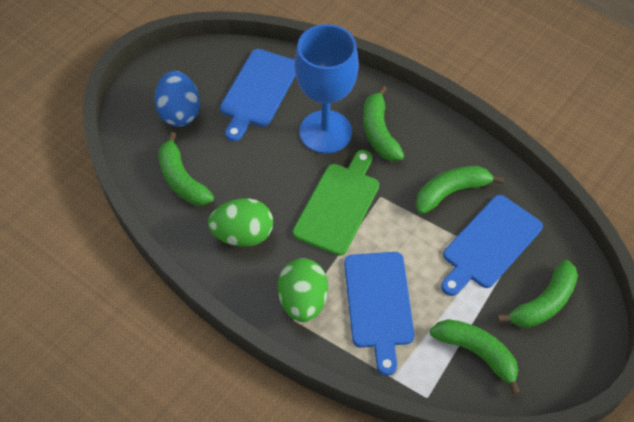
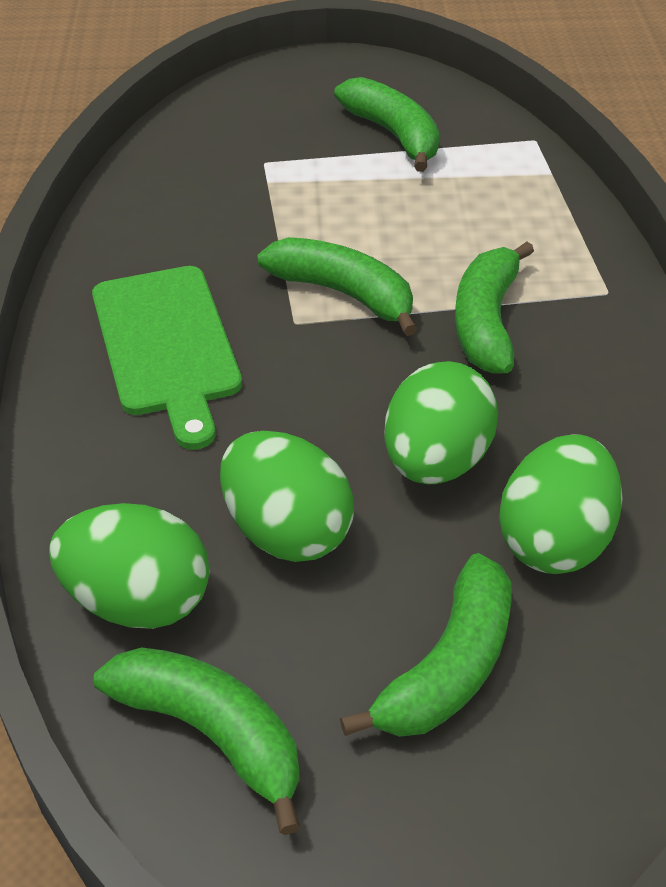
blue cutting board: [220,49,296,141] [344,252,415,376] [441,195,543,296] = 3 -> none = 0
blue egg: [154,71,200,127] = 1 -> none = 0
blue goblet: [295,24,359,154] = 1 -> none = 0
green egg: [208,198,273,247] [278,258,328,322] = 2 -> [49,503,210,629] [220,431,354,562] [384,361,498,484] [499,434,623,574] = 4

